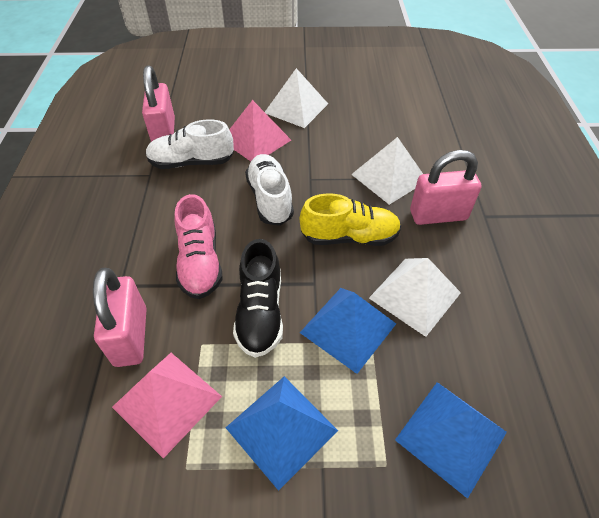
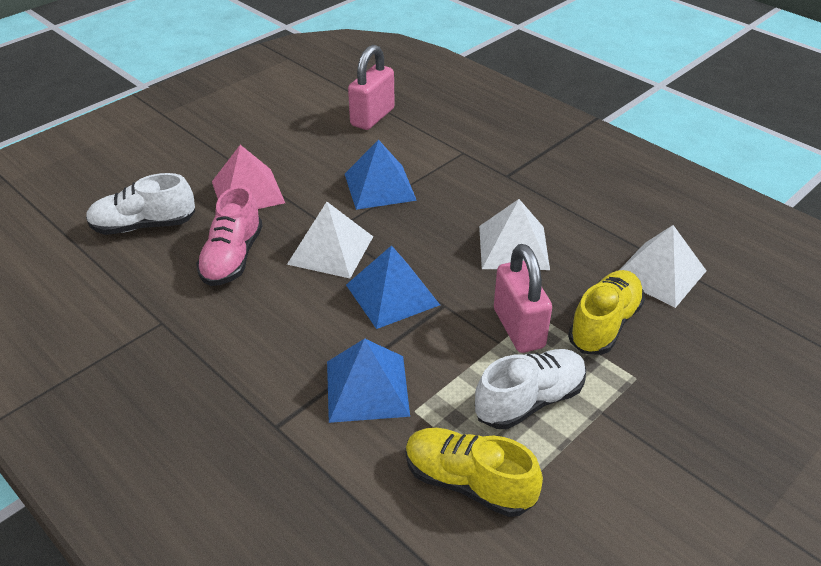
black shoe: [233,239,283,358] = 1 -> none = 0
pink padlock: [93,268,147,367] [142,65,175,142] [410,150,481,225] = 3 -> [348,45,395,130] [494,244,552,353] = 2
pink pyramid: [112,353,222,458] [229,100,291,161] = 2 -> [212,145,285,209] = 1
yellow shoe: [300,193,401,246] = 1 -> [406,428,543,517] [568,270,645,355] = 2

